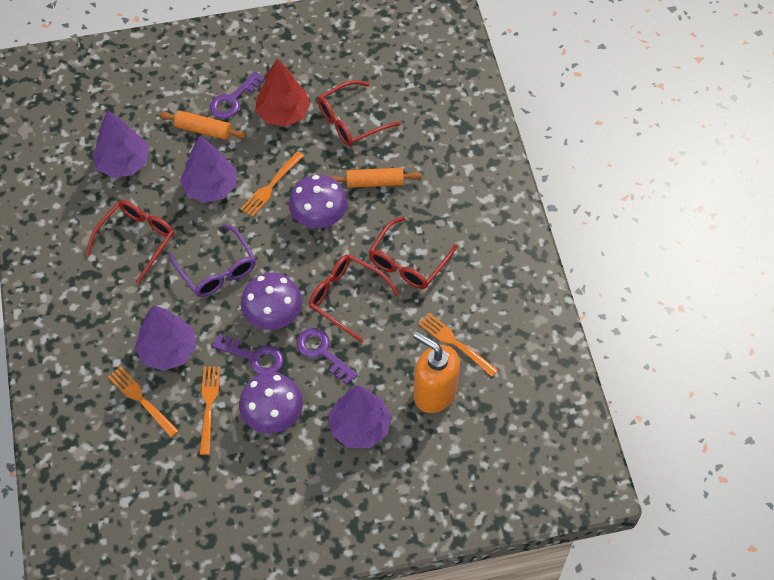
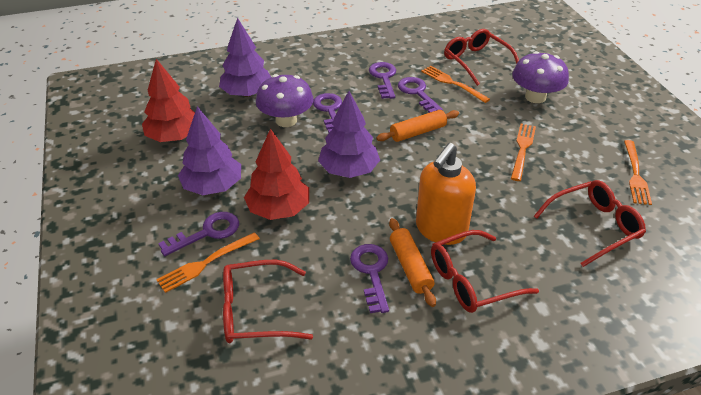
purple glasses: [168,224,256,297] = 1 -> none = 0
purple key: [210,71,265,119] [212,334,283,375] [296,328,358,385] = 3 -> [158,212,239,256] [313,93,342,133] [350,244,389,313] [369,62,396,99] [398,77,443,113] = 5
purple mushroom: [239,372,303,433] [241,273,302,330] [289,175,348,228] = 3 -> [256,74,314,127] [512,51,569,103] = 2
purple tree: [92,110,149,178] [135,305,196,371] [180,136,237,203] [328,385,391,448] = 4 -> [178,106,241,195] [219,18,271,97] [318,91,380,178] = 3
red tree: [255,59,310,127] = 1 -> [142,59,195,142] [244,128,309,220] = 2

